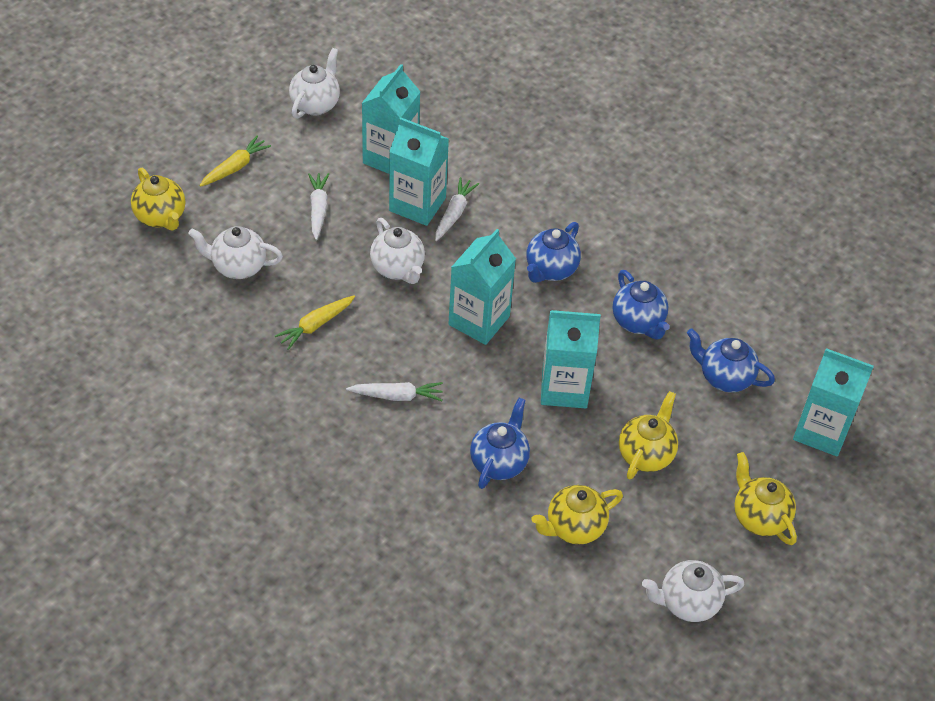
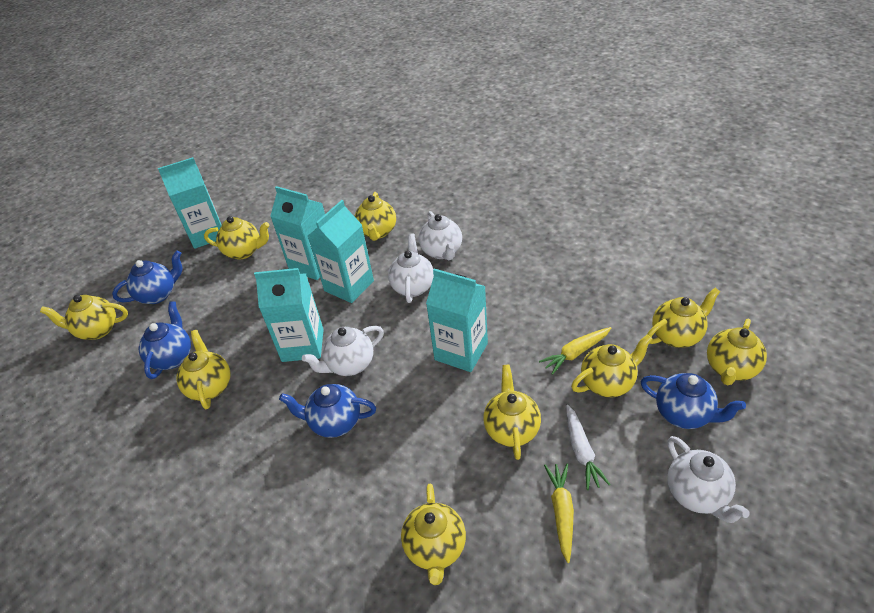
white carrot: [308,173,329,240] [346,382,443,401] [435,177,479,241] = 3 -> [566,405,611,490] = 1
yellow teapot: [131,168,185,231] [532,485,623,545] [619,391,678,480] [734,452,797,545] = 4 -> [40,295,128,340] [176,330,230,409] [204,216,270,260] [355,192,396,241] [401,484,466,585] [483,364,541,460] [571,334,652,397] [648,288,720,348] [707,319,767,385] = 9

